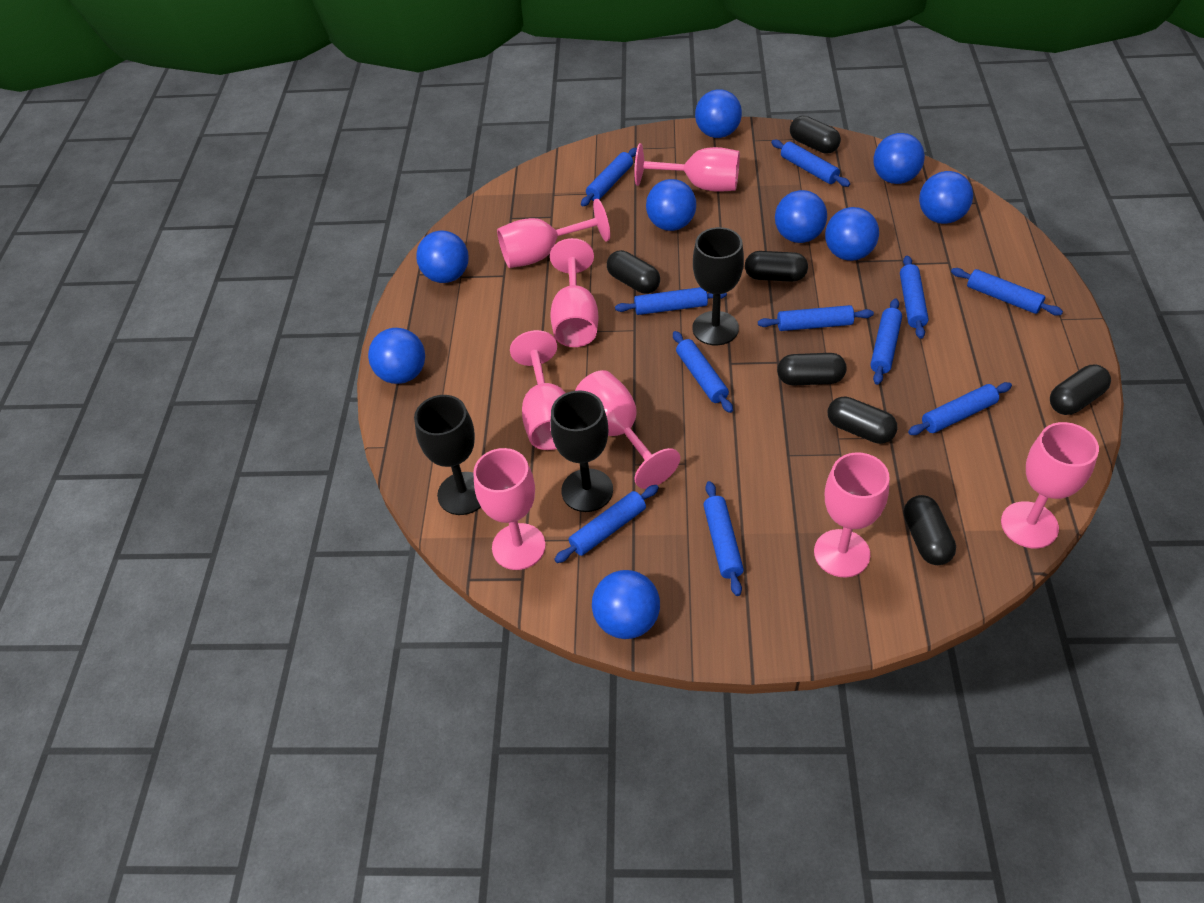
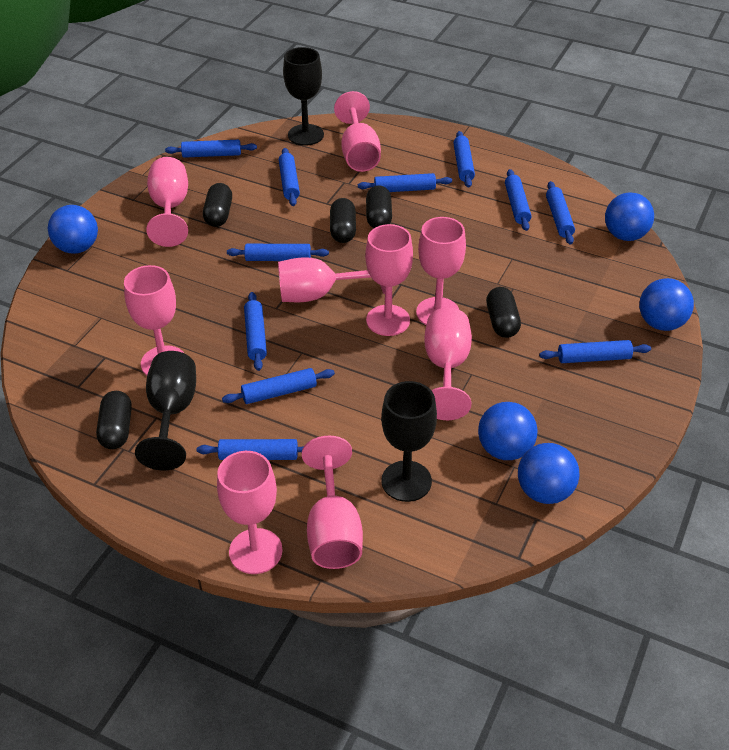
black capsule: [607,250,660,294] [745,251,808,282] [777,353,846,385] [790,116,841,154] [828,396,897,444] [904,495,956,565] [1050,365,1111,415] = 7 -> [96,391,132,449] [203,183,232,227] [330,198,356,243] [366,185,392,228] [486,287,521,338] = 5
blue ball: [368,328,425,384] [416,230,469,283] [592,570,660,639] [646,179,696,231] [695,89,742,138] [775,190,827,243] [825,207,879,261] [873,133,925,184] [919,171,973,224] = 9 -> [48,205,98,254] [478,402,538,460] [518,443,580,504] [605,192,654,241] [639,278,694,331] = 5
pink goblet: [473,448,546,570] [497,199,610,268] [510,330,566,450] [550,238,599,347] [575,370,680,489] [635,143,740,192] [814,452,890,578] [1001,422,1099,548] = 8 -> [124,265,185,375] [146,157,188,247] [217,451,283,574] [278,258,385,302] [302,436,363,569] [334,91,381,172] [365,224,413,336] [416,217,466,325] [424,307,472,420] = 9

